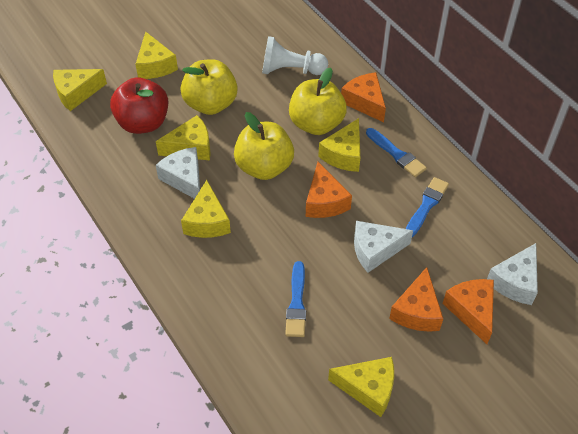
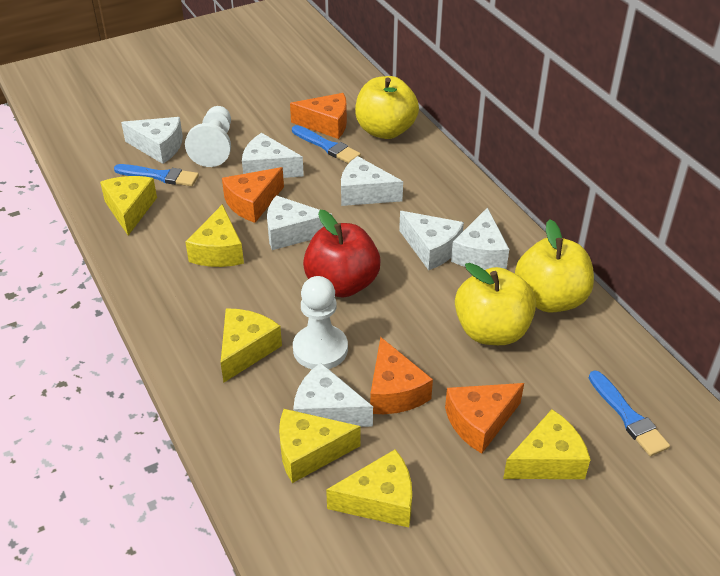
white cheese: [156,147,200,199] [354,221,413,273] [487,243,538,305] = 3 -> [121,117,183,164] [242,133,304,178] [267,195,332,250] [293,363,373,427] [341,156,403,206] [399,211,464,270] [451,207,509,270] = 7
white pawn: [262,36,328,75] = 1 -> [185,106,231,167] [293,276,348,369] = 2

